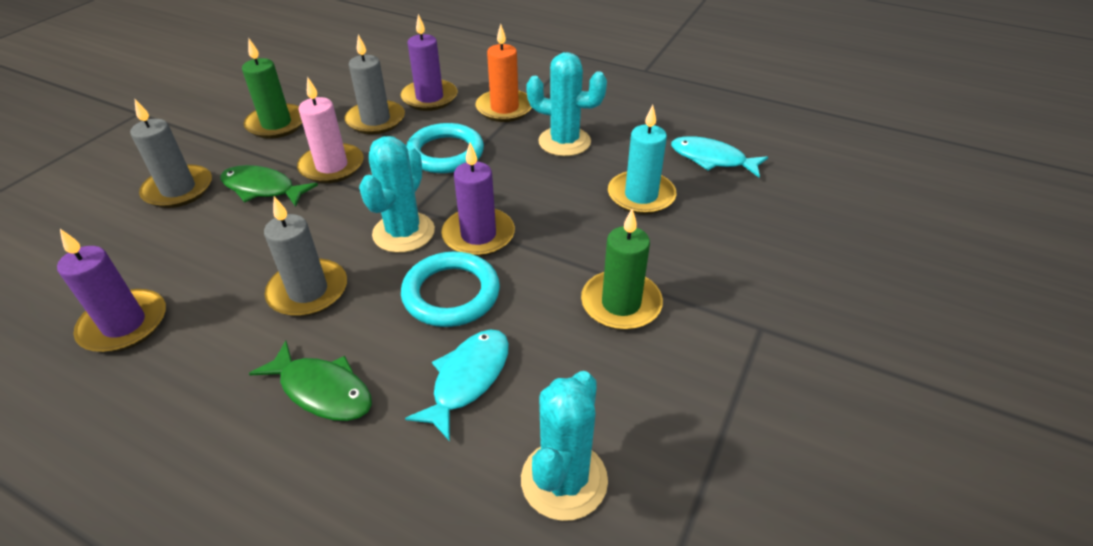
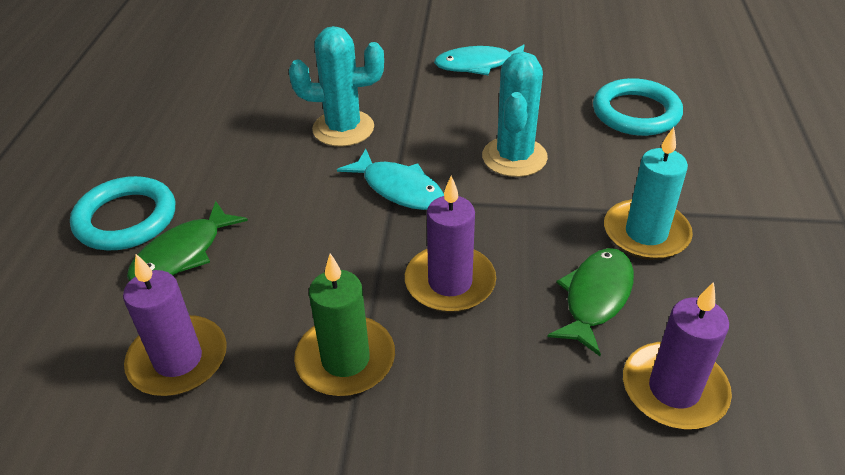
green candle: [242,37,303,139] [581,209,663,330] = 2 -> [294,253,395,396] = 1
grey candle: [130,99,212,208] [264,196,347,317] [345,34,405,134] = 3 -> none = 0
orange candle: [476,23,532,122] = 1 -> none = 0
pink candle: [297,76,364,183] = 1 -> none = 0
turquoise cactus: [359,136,435,253] [521,371,608,521] [526,52,607,156] = 3 -> [289,26,384,147] [482,52,548,177] = 2

